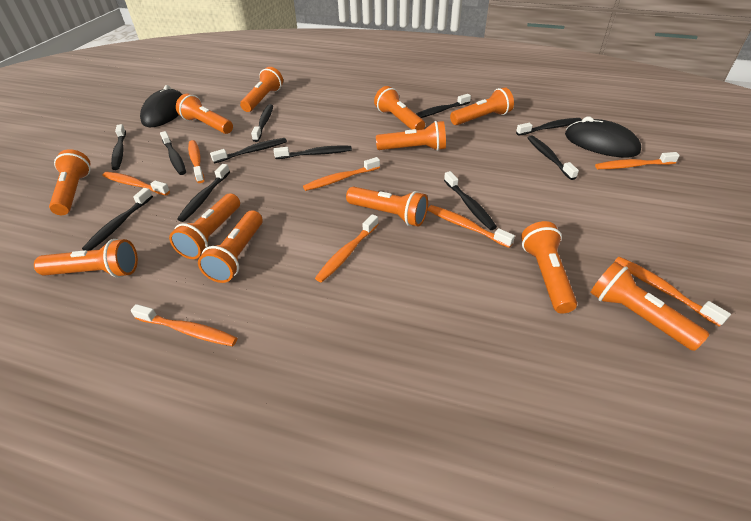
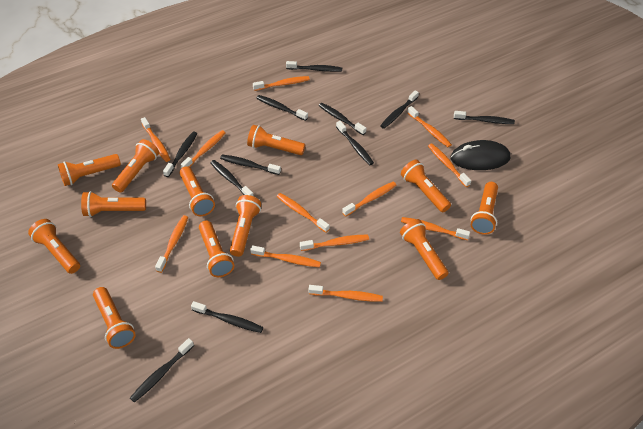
black mouse: [140,85,183,127] [565,117,641,157] = 2 -> [451,140,510,170] = 1
orange toothbrush: [103,172,170,196] [131,304,237,346] [188,140,205,183] [303,157,380,191] [315,214,379,282] [428,205,515,248] [595,152,680,169] [614,257,731,327] = 8 -> [141,117,170,162] [155,215,188,273] [181,130,226,168] [250,245,321,267] [253,76,310,91] [277,193,330,233] [300,235,369,251] [309,285,383,302] [342,182,396,217] [401,217,470,240] [407,106,452,147] [428,144,471,187] = 12

